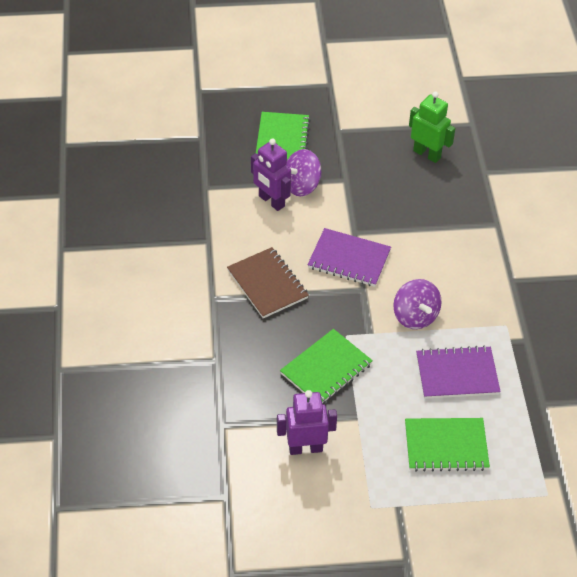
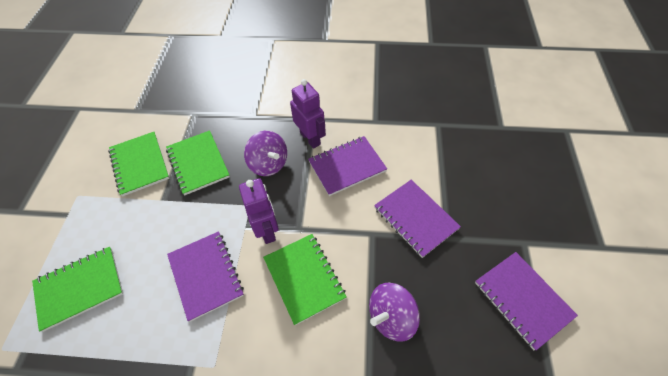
brown notebook: [227,247,309,318] = 1 -> none = 0
green notebook: [256,112,310,160] [280,329,373,404] [405,418,490,472] = 3 -> [32,247,123,332] [108,132,170,196] [166,130,230,195] [263,234,347,325] = 4
green robot: [409,92,455,163] = 1 -> none = 0
purple notebook: [308,228,391,287] [416,345,501,399] = 2 -> [167,231,244,322] [308,136,387,196] [374,180,461,258] [475,252,578,350] = 4

